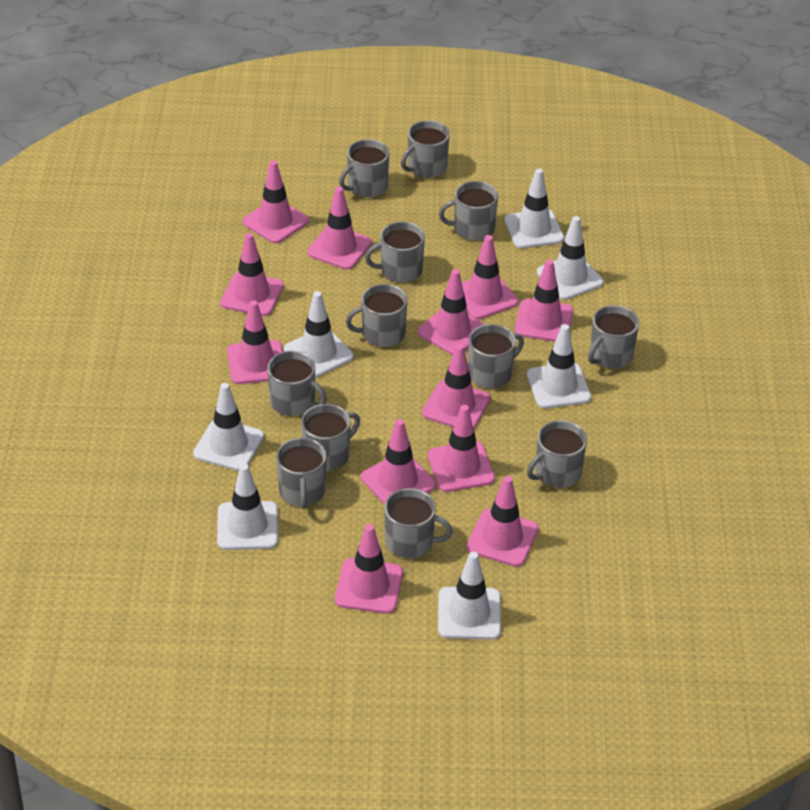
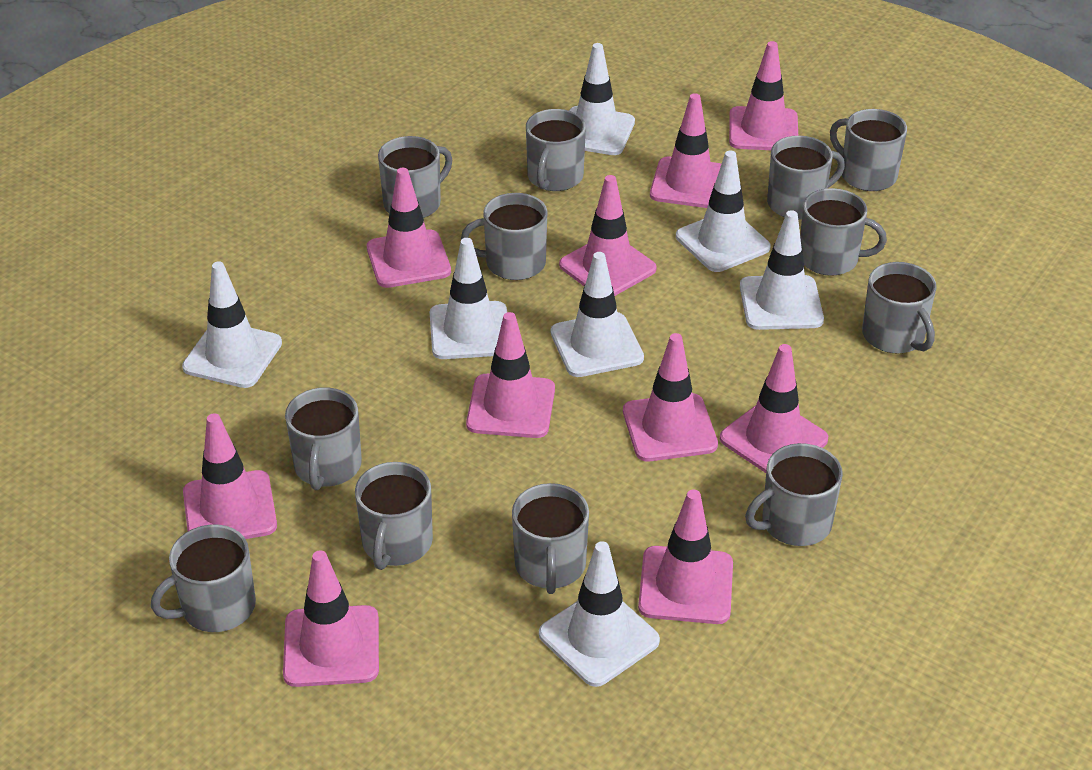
pink traffic cone: [220,233,284,316] [227,300,283,384] [242,160,309,243] [307,187,372,270] [335,524,403,614] [361,419,436,505] [418,269,485,355] [422,344,491,429] [428,405,495,492] [462,235,518,319] [467,476,539,567] [515,259,573,342] = 12 -> [183,413,277,539] [283,550,379,687] [367,168,451,288] [466,312,555,438] [559,175,657,296] [623,333,718,461] [638,490,733,624] [650,93,721,208] [720,344,828,473] [729,41,798,150] = 10

